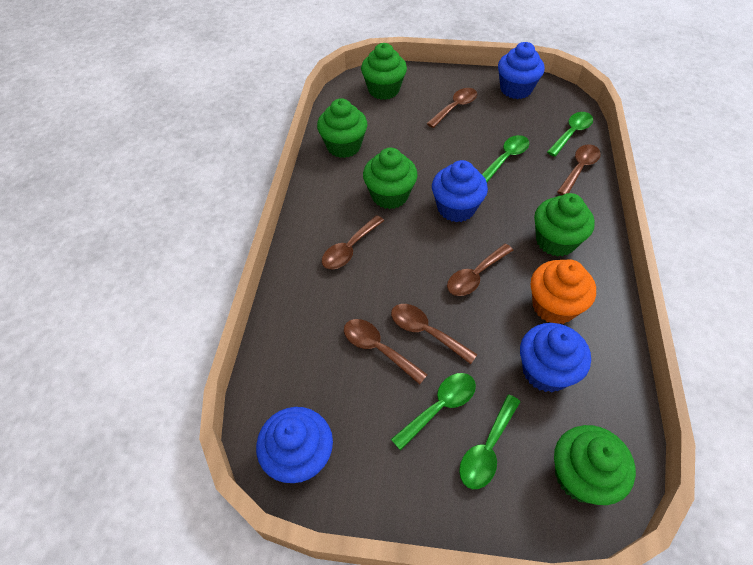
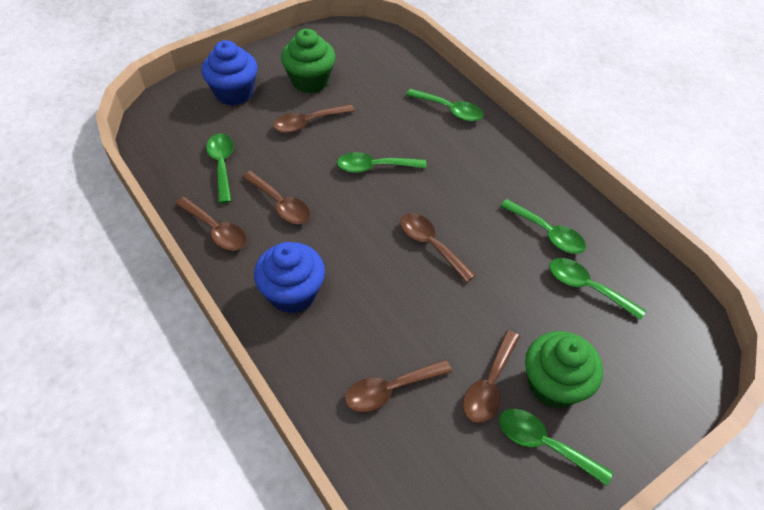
blue cupcake: [256,407,333,483] [432,160,488,222] [498,42,545,99] [520,323,591,392] = 4 -> [201,40,258,106] [254,242,325,314] = 2
green cupcake: [317,98,367,158] [361,43,407,100] [363,148,417,209] [534,193,595,257] [554,425,636,505] = 5 -> [281,29,336,93] [525,331,603,409] = 2
green spoon: [391,373,476,451] [459,395,521,489] [482,135,529,182] [547,112,593,157] = 4 -> [206,133,234,203] [337,152,427,173] [406,89,484,122] [499,409,613,486] [500,199,586,254] [549,258,646,320] = 6
orange cupcake: [531,259,596,324] = 1 -> none = 0

